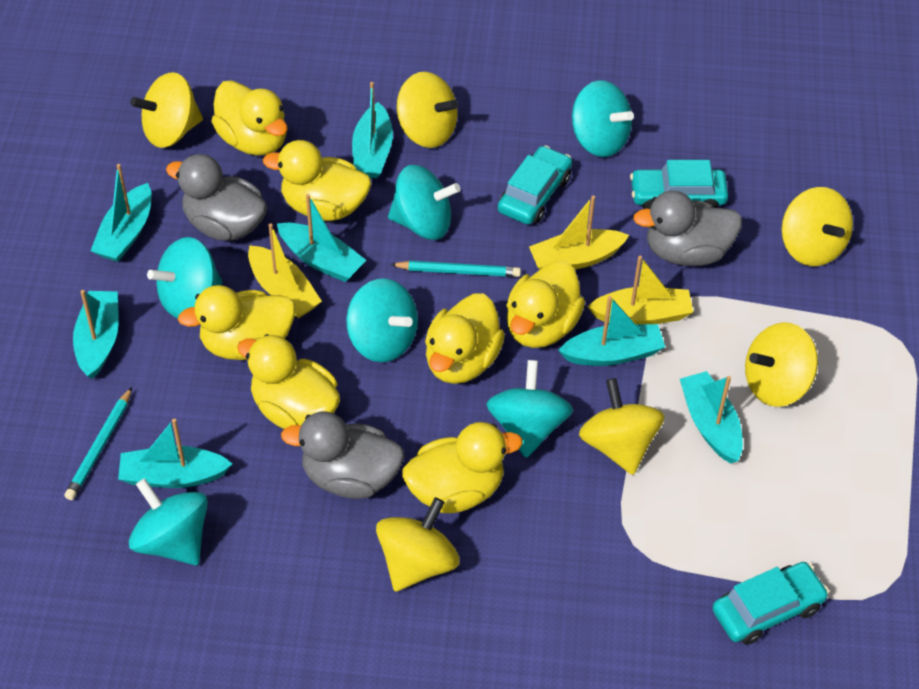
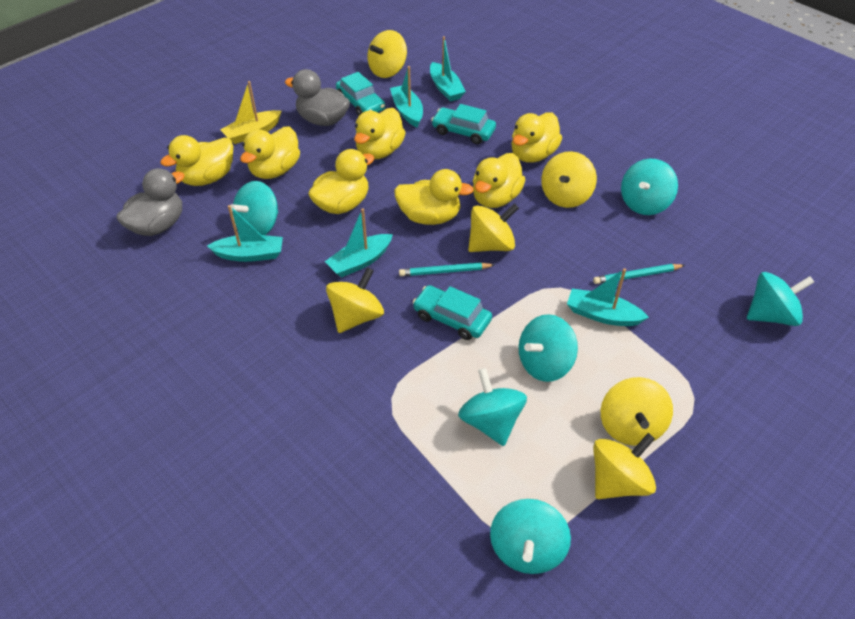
grey duck: [166,154,268,241] [281,412,405,499] [633,191,742,266] = 3 -> [116,168,185,236] [285,69,350,126] = 2
turquoise boat: [73,290,119,379] [90,164,152,262] [118,418,232,488] [277,194,366,282] [352,82,393,178] [558,296,665,366] [680,371,743,463] = 7 -> [207,205,283,262] [325,208,393,277] [390,66,423,127] [430,36,466,101] [567,268,649,326] = 5
yellow boat: [248,223,322,318] [529,196,629,269] [587,256,693,324] = 3 -> [220,81,282,144] = 1

